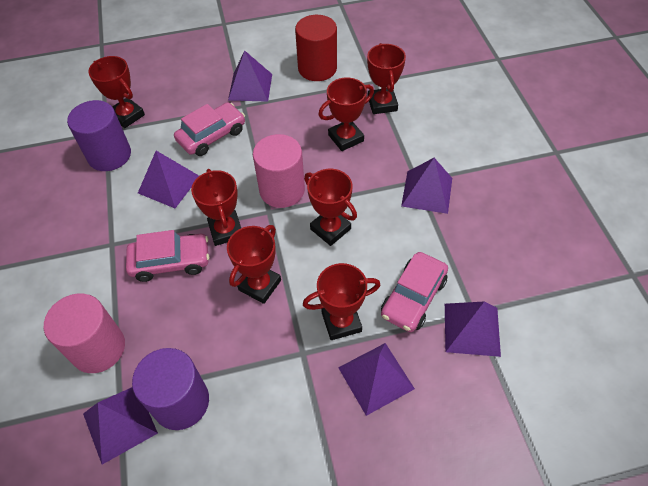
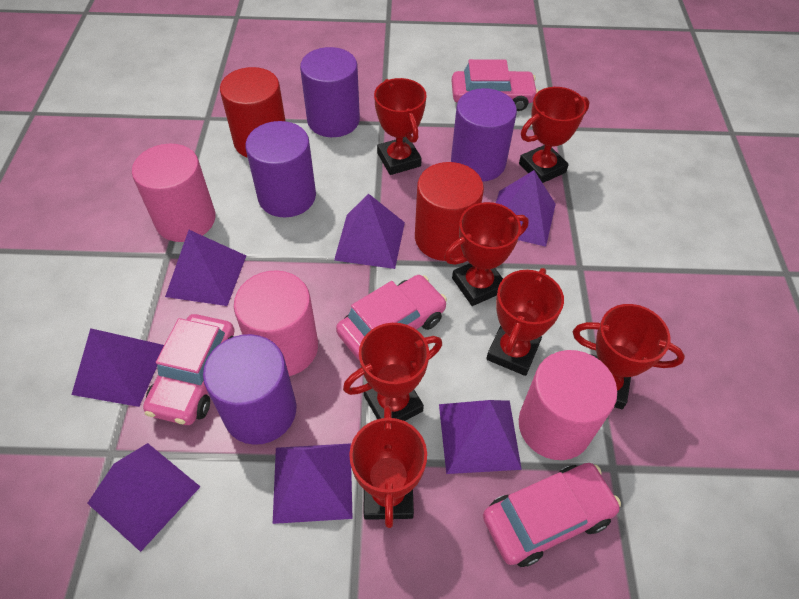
pink car: [126,230,209,282] [174,102,245,156] [381,252,448,332] = 3 -> [143,314,235,425] [336,275,447,361] [452,59,538,111] [483,463,621,567] = 4
pink cylinder: [44,293,125,373] [253,134,305,208] = 2 -> [132,144,216,242] [234,270,318,376] [519,350,617,460] = 3
purple cylinder: [67,100,131,171] [132,348,209,430] = 2 -> [203,334,296,445] [245,121,316,217] [300,47,360,137] [451,88,517,182] = 4
purple pyramid: [83,387,158,465] [138,151,199,208] [228,50,272,102] [338,343,415,416] [401,158,452,214] [445,301,501,357] = 6 -> [72,328,164,407] [87,443,200,552] [165,230,246,306] [273,443,353,524] [334,194,405,269] [439,400,522,474] [496,170,556,247] = 7
red cylinder: [295,15,337,81] = 1 -> [220,67,285,158] [415,162,484,261] = 2

